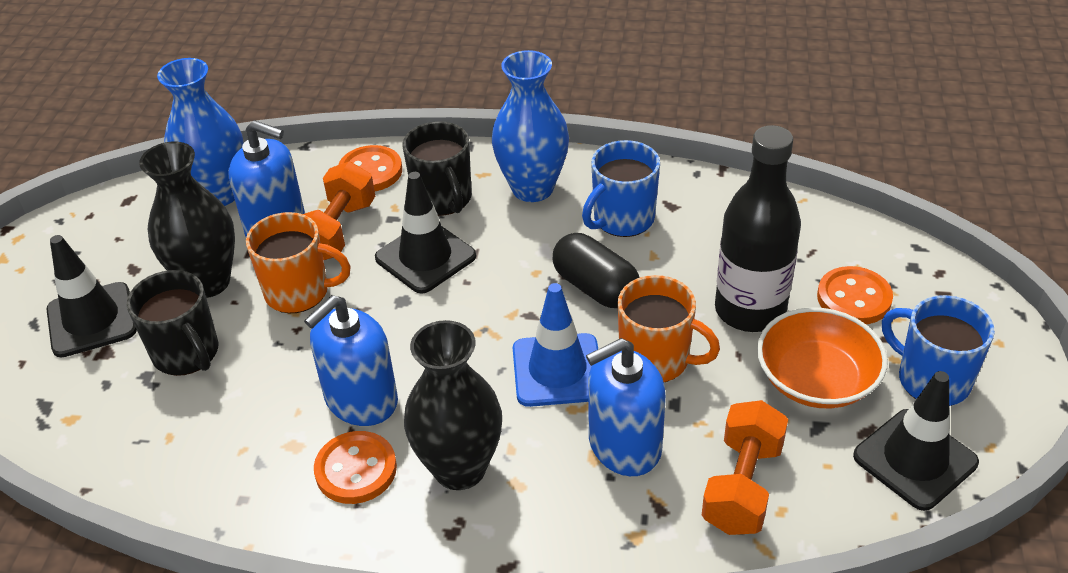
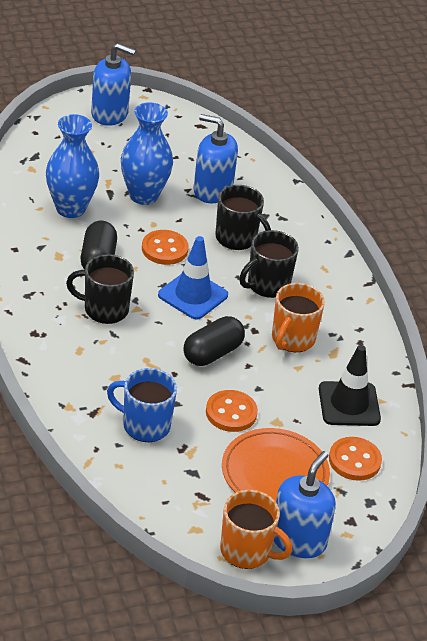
black bottle: [715,125,801,332] = 1 -> none = 0
black capsule: [553,233,640,308] = 1 -> [81,221,117,270] [184,316,245,366] = 2
black mug: [126,270,219,376] [403,121,472,216] = 2 -> [66,254,134,324] [215,185,271,250] [239,230,299,298] = 3
black traffic cone: [46,235,137,358] [375,172,476,293] [853,371,979,511] = 3 -> [319,345,381,426] = 1
black vase: [139,142,235,298] [404,320,502,490] = 2 -> none = 0
blue mug: [582,140,660,237] [882,295,995,406] = 2 -> [107,368,177,442] = 1
orange bowl: [757,307,888,408] = 1 -> none = 0
orange dumbbell: [303,162,375,260] [702,400,788,535] = 2 -> none = 0
orange plate: none = 0 -> [222,428,330,502] = 1

